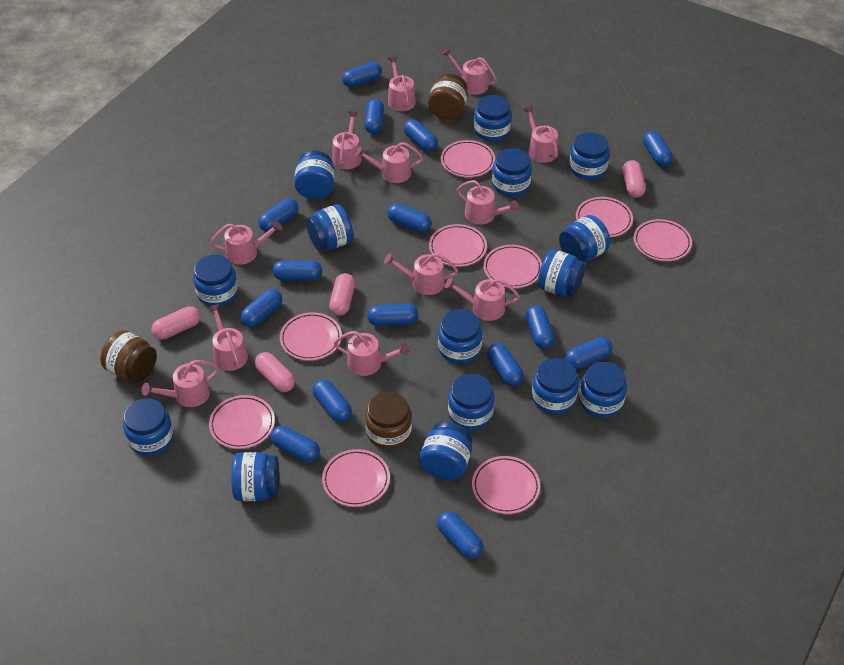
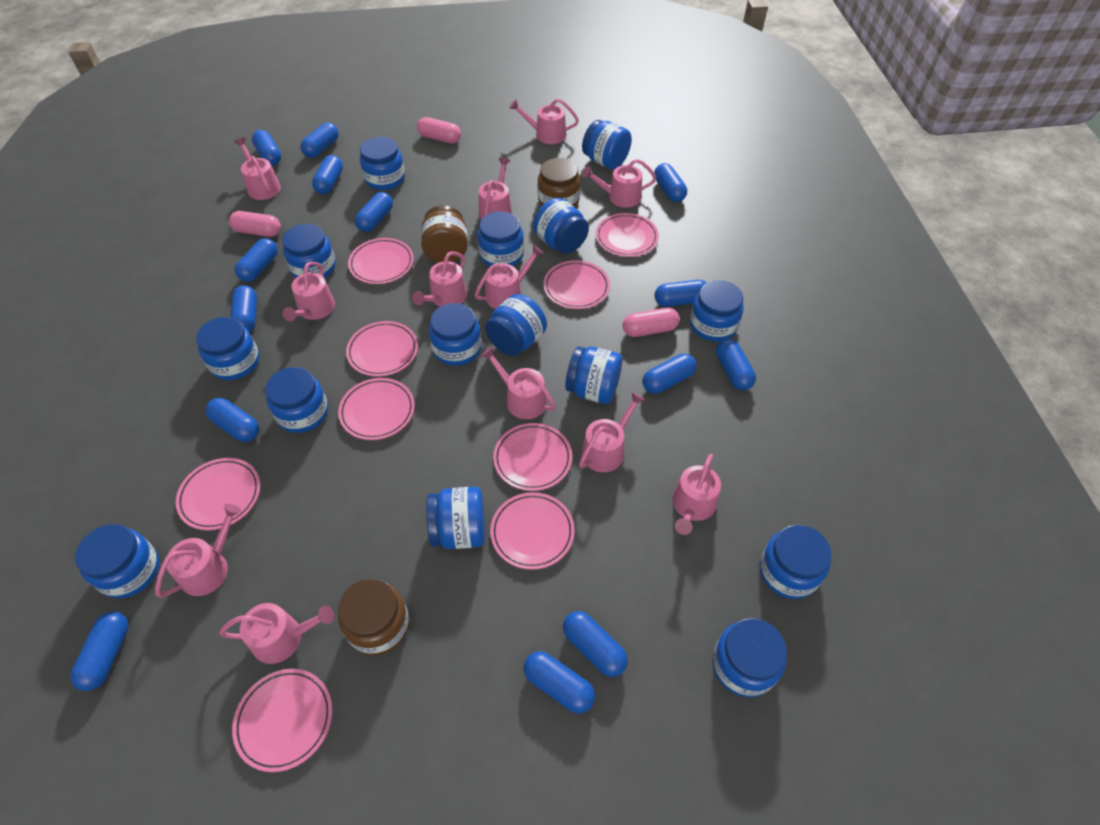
blue capsule: [241,289,282,327] [258,198,299,232] [270,426,320,462] [273,260,322,281] [312,379,352,422] [342,62,382,88] [364,99,384,134] [367,304,418,326] [388,204,431,232] [404,119,438,152] [437,511,483,559] [487,343,524,386] [525,305,555,349] [565,337,613,370] [643,131,673,167] = 15 -> [70,612,128,691] [205,398,259,442] [230,286,257,332] [235,238,278,282] [252,130,281,166] [300,122,339,158] [312,155,343,194] [355,192,393,232] [523,651,595,714] [563,611,628,677] [642,354,696,394] [654,163,687,202] [654,280,706,307] [716,339,756,390] = 14
pink capsule: [152,306,200,340] [255,352,295,392] [329,273,355,316] [623,160,646,198] = 4 -> [229,211,281,237] [417,117,461,144] [623,308,680,337] = 3

